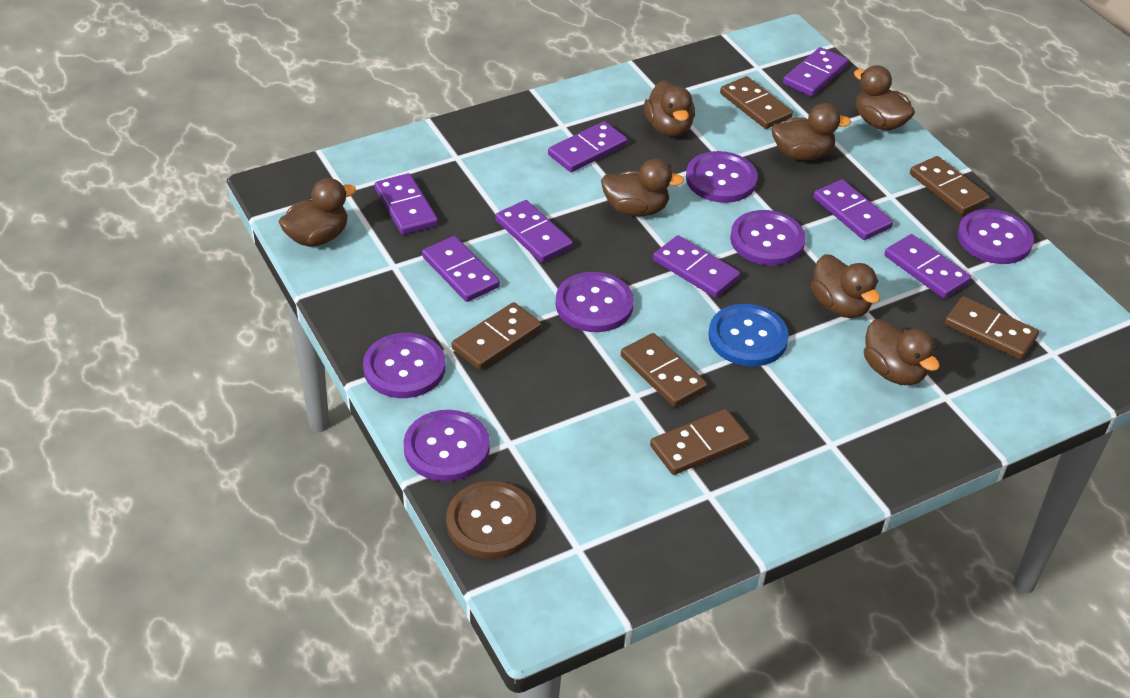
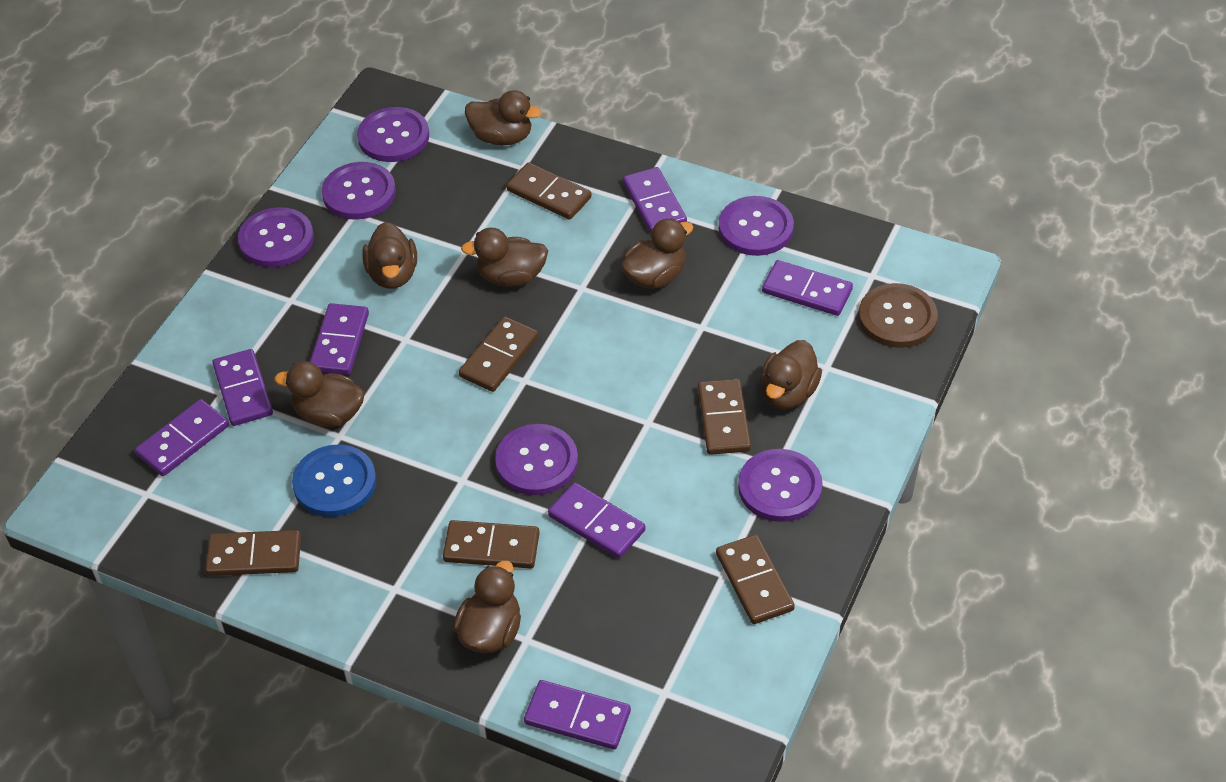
purple domino: [375,173,438,235] [422,236,500,302] [495,200,573,263] [548,121,628,172] [653,235,740,298] [783,47,848,96] [814,179,893,240] [885,234,971,298] = 8 -> [135,399,229,476] [212,349,273,426] [310,303,369,375] [524,680,631,749] [548,482,645,559] [623,167,687,233] [762,260,853,316] = 7

